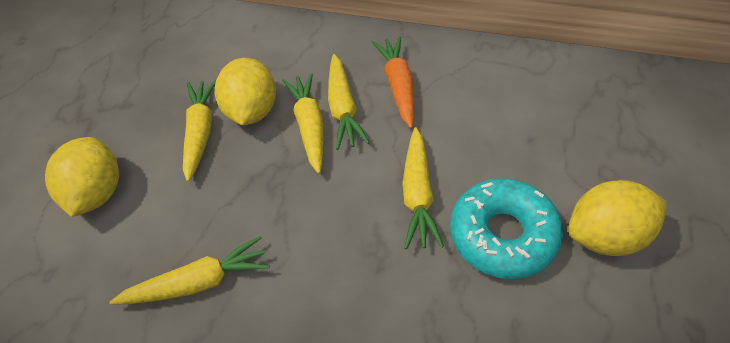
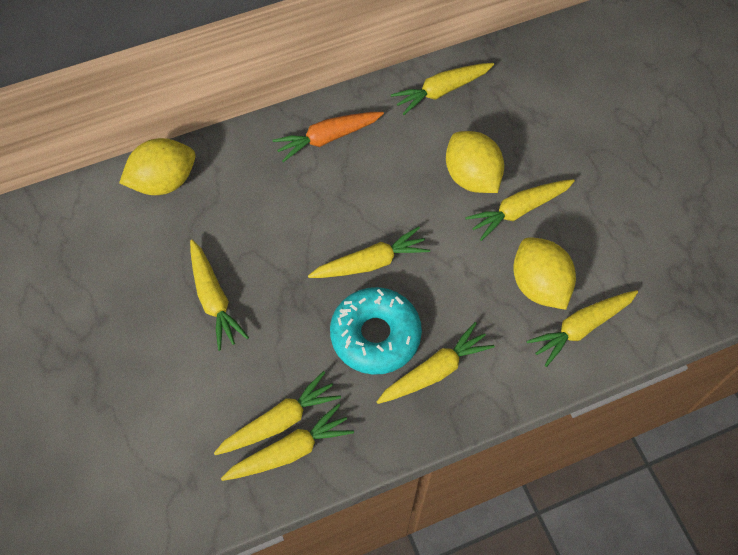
yellow carrot: [110,236,270,305] [183,79,216,182] [282,73,324,174] [328,54,370,150] [402,127,444,249] = 5 -> [190,240,249,351] [214,371,341,455] [221,404,354,481] [308,226,430,278] [377,322,495,404] [391,63,494,115] [465,179,575,241] [526,290,638,367] = 8

